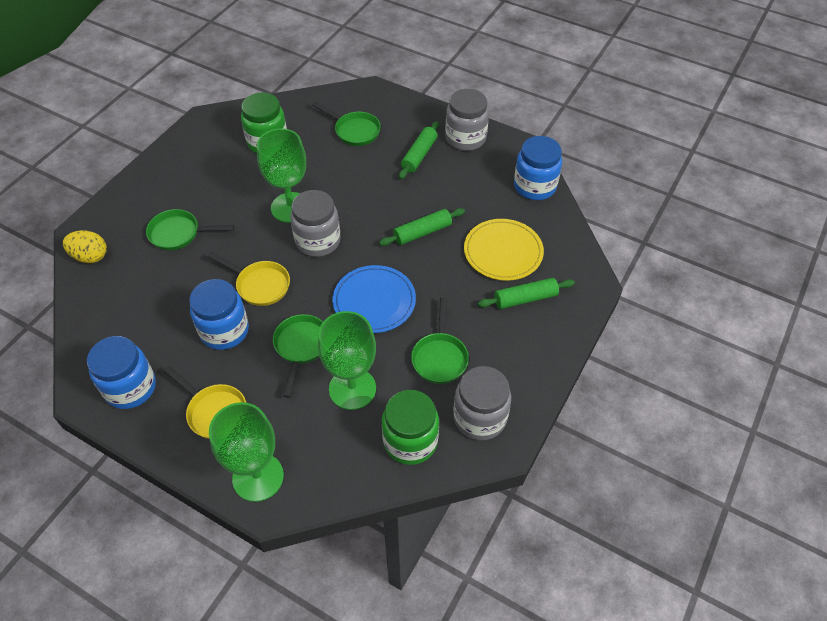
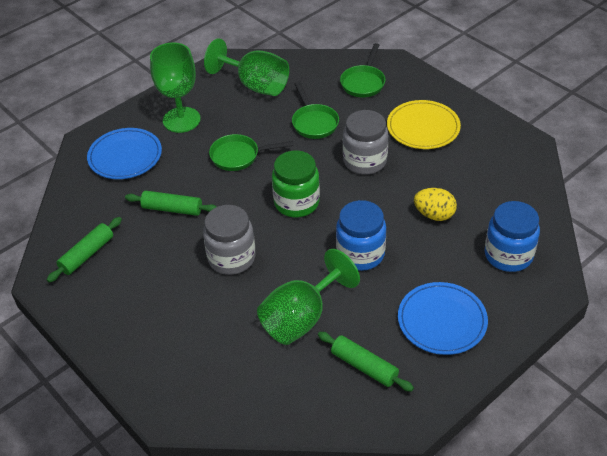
blue jar: [87,336,156,409] [189,279,249,350] [514,136,562,200] = 3 -> [336,200,386,271] [485,201,540,272] = 2
blue plate: [332,265,416,333] = 1 -> [87,128,162,179] [398,282,488,355] = 2
green jar: [241,93,287,153] [382,390,439,465] = 2 -> [272,150,320,217] = 1
green pan: [146,209,234,251] [273,314,323,398] [312,102,381,146] [411,297,469,384] = 4 -> [209,134,293,171] [292,81,339,139] [340,43,385,97] = 3
grey jar: [290,190,341,257] [445,89,489,151] [453,366,511,440] = 3 -> [203,205,255,275] [343,110,388,175] = 2
yellow pan: [164,366,246,439] [208,252,290,306] = 2 -> none = 0

